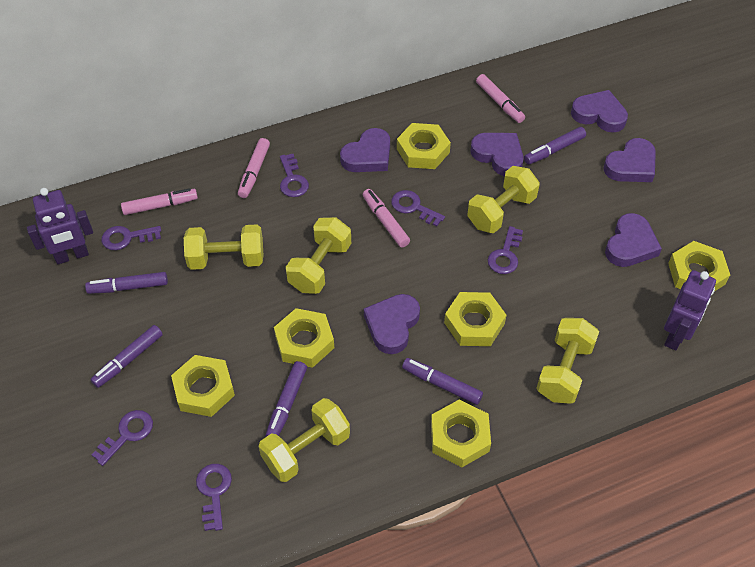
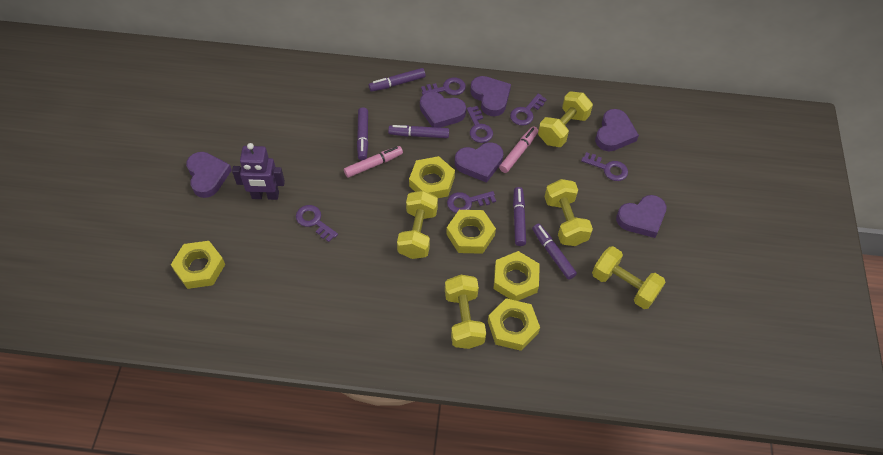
pink marker: [121,188,198,215] [238,138,270,198] [363,189,410,247] [476,74,525,123] = 4 -> [344,146,403,178] [499,126,538,173] = 2
purple robot: [27,188,93,264] [664,270,716,351] = 2 -> [232,143,285,200] = 1
yellow nut: [171,355,235,417] [274,308,334,368] [397,123,451,169] [431,400,491,467] [444,292,507,346] [668,241,730,292] = 6 -> [171,241,225,289] [409,156,455,198] [446,210,496,254] [488,298,540,351] [494,251,540,301] = 5

